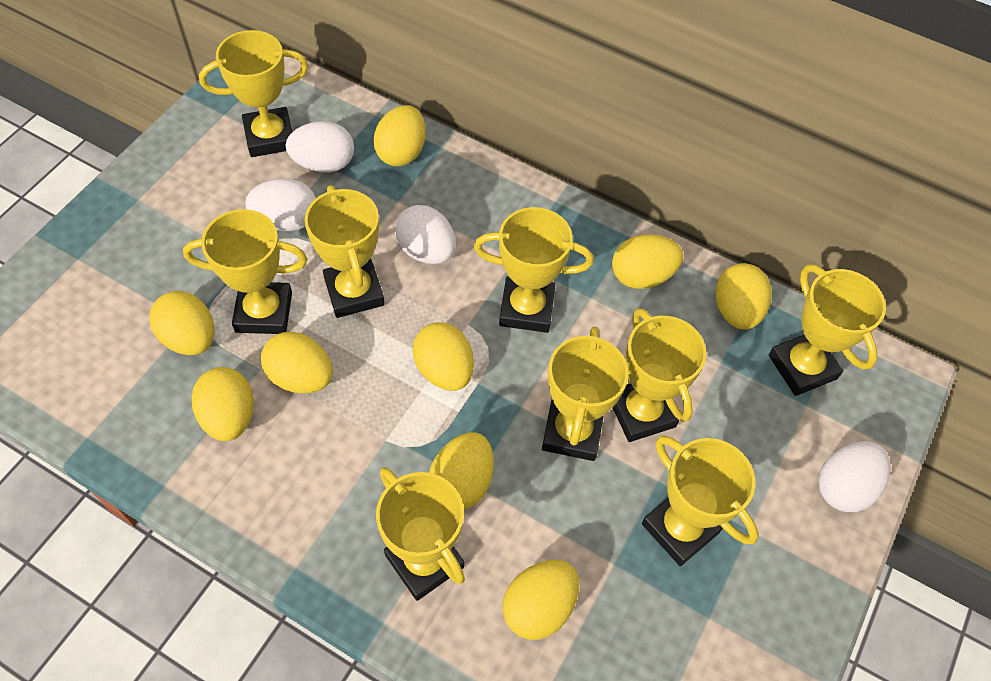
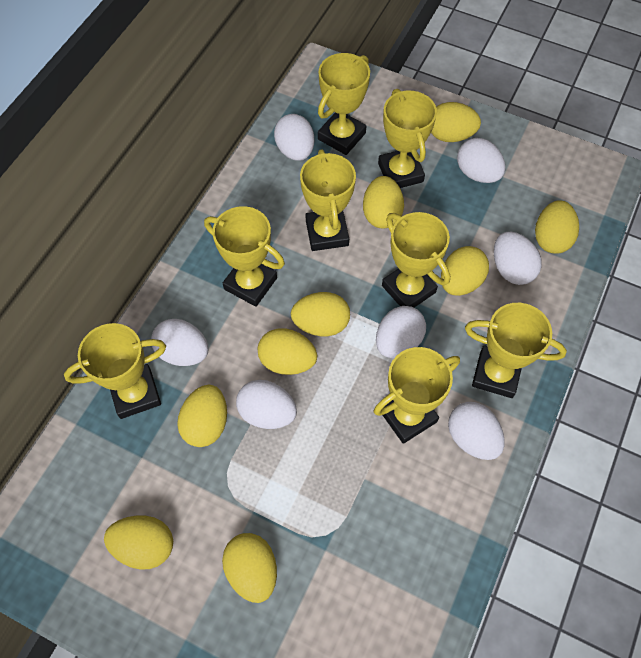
white egg: [245,178,316,231] [285,121,354,173] [395,205,456,264] [818,441,890,512] = 4 -> [151,319,208,366] [236,380,297,429] [274,114,314,161] [376,306,426,358] [448,402,505,460] [457,138,505,183] [494,232,542,285] = 7
yellow trophy: [183,209,307,334] [199,30,308,157] [305,185,385,318] [376,467,465,601] [474,207,594,333] [542,327,628,461] [613,308,707,442] [642,435,759,566] [769,264,886,396] = 9 -> [64,323,166,419] [204,206,285,307] [300,150,356,251] [318,53,370,155] [374,347,460,444] [378,89,437,188] [382,212,450,308] [465,303,567,398] = 8

